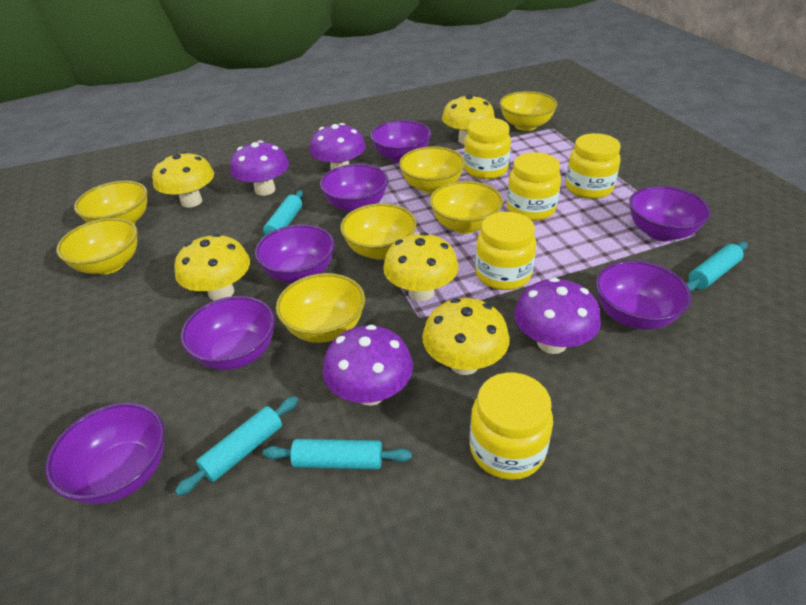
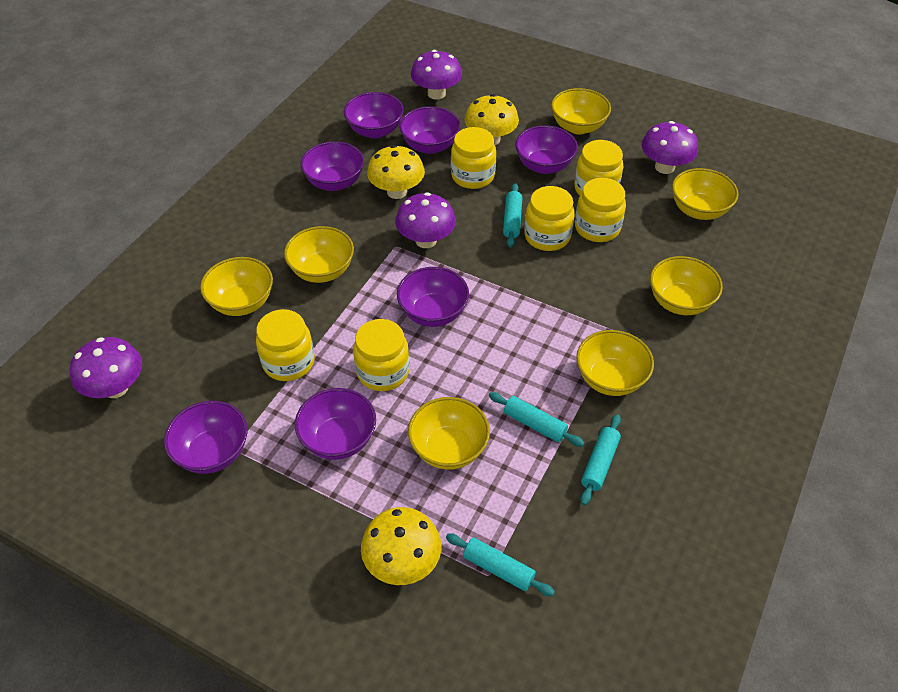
yellow jar: [464,118,511,179] [469,373,553,480] [475,212,536,290] [507,152,561,221] [566,133,621,199] = 5 -> [256,309,314,381] [353,319,410,391] [451,127,496,189] [524,186,575,251] [574,140,623,195] [575,178,626,242] = 6
yellow mushroom: [152,152,214,208] [174,233,250,301] [383,232,458,301] [422,298,510,375] [442,95,495,144] = 5 -> [361,507,441,585] [367,145,425,199] [465,94,519,145] = 3

